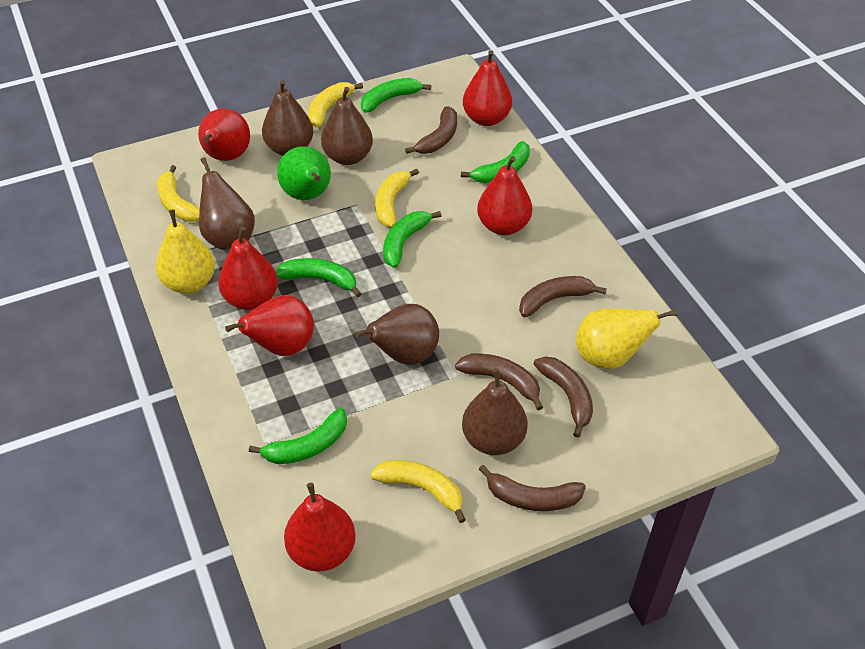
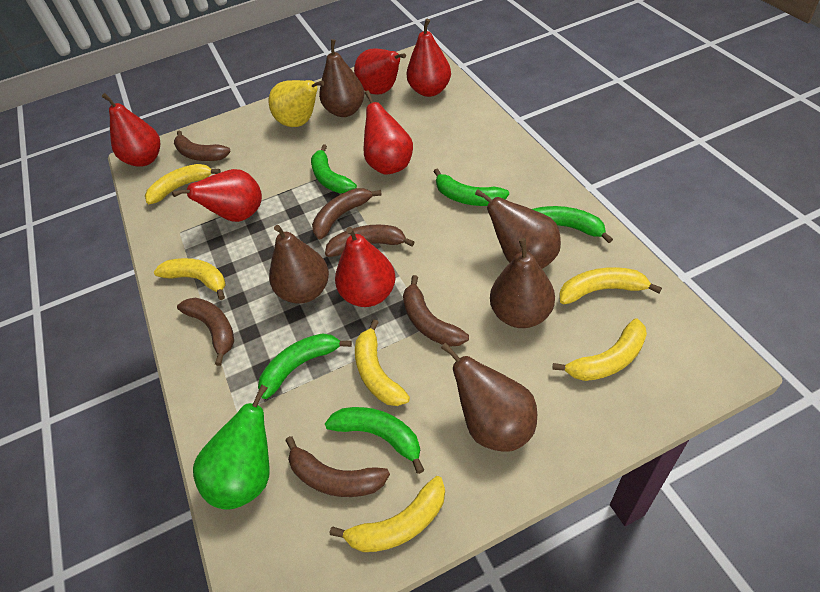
brown banana: [405,106,457,154] [455,354,543,410] [479,465,586,511] [519,276,607,317] [534,357,593,437] = 5 -> [174,130,231,161] [177,298,234,366] [285,436,390,497] [312,188,382,239] [325,225,414,257] [403,275,469,347] = 6
yellow banana: [157,165,200,222] [308,82,363,127] [370,460,466,523] [375,168,419,227] = 4 -> [145,164,221,204] [154,258,226,300] [330,476,445,552] [355,319,410,406] [552,318,647,381] [559,267,662,304] = 6
yellow pear: [156,209,215,294] [576,309,677,369] = 2 -> [268,80,324,127] = 1

